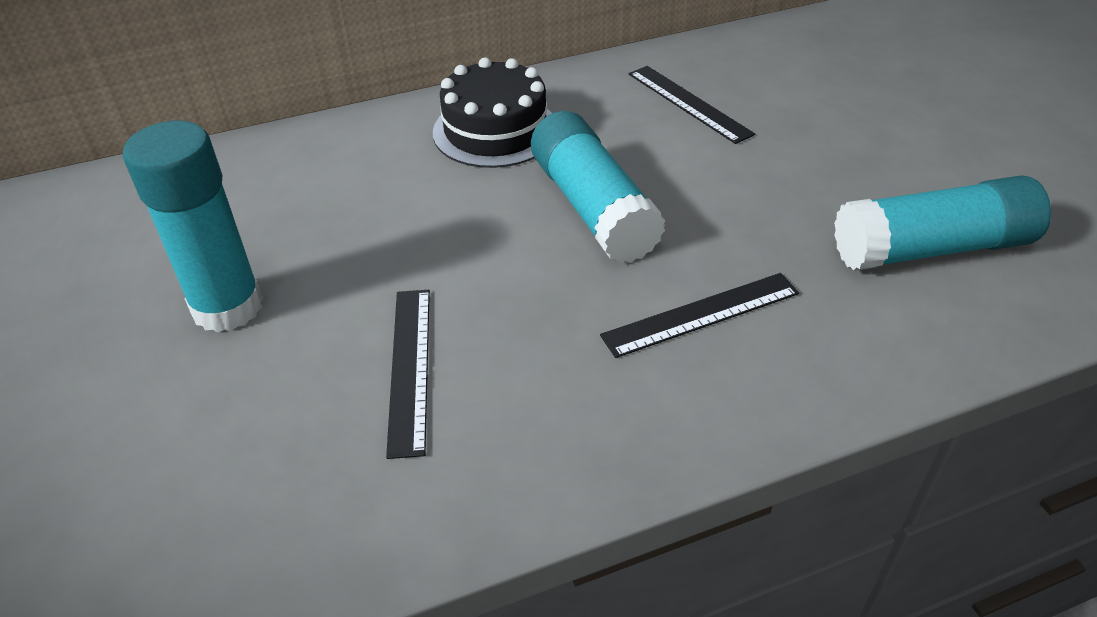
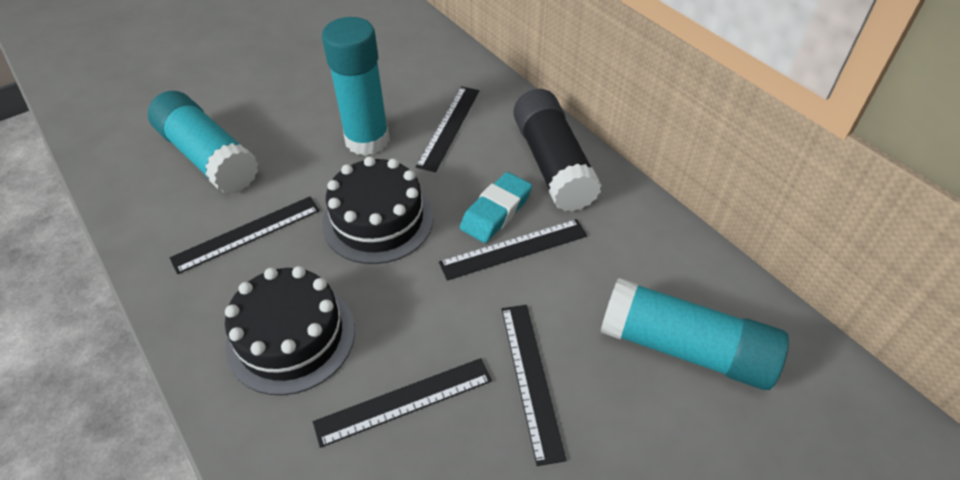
black cake: [433,57,552,168] = 1 -> [225,266,355,395] [322,156,434,264] = 2
black glue stick: none = 0 -> [513,89,602,212] = 1
black ruler: [386,290,430,459] [600,273,799,358] [629,66,755,144] = 3 -> [170,197,320,274] [313,358,492,448] [416,86,479,172] [439,219,587,281] [502,305,566,466] = 5
turquoise eraser: none = 0 -> [460,172,532,243] = 1

